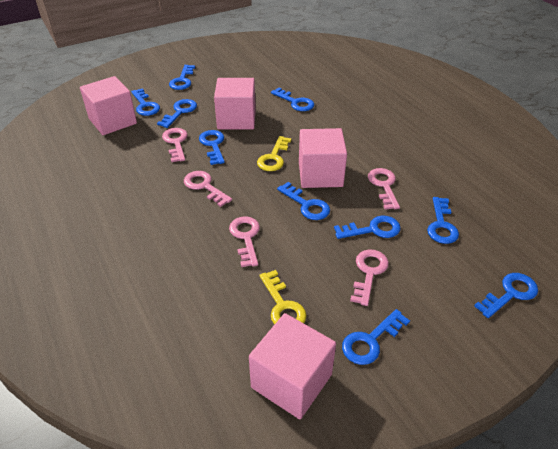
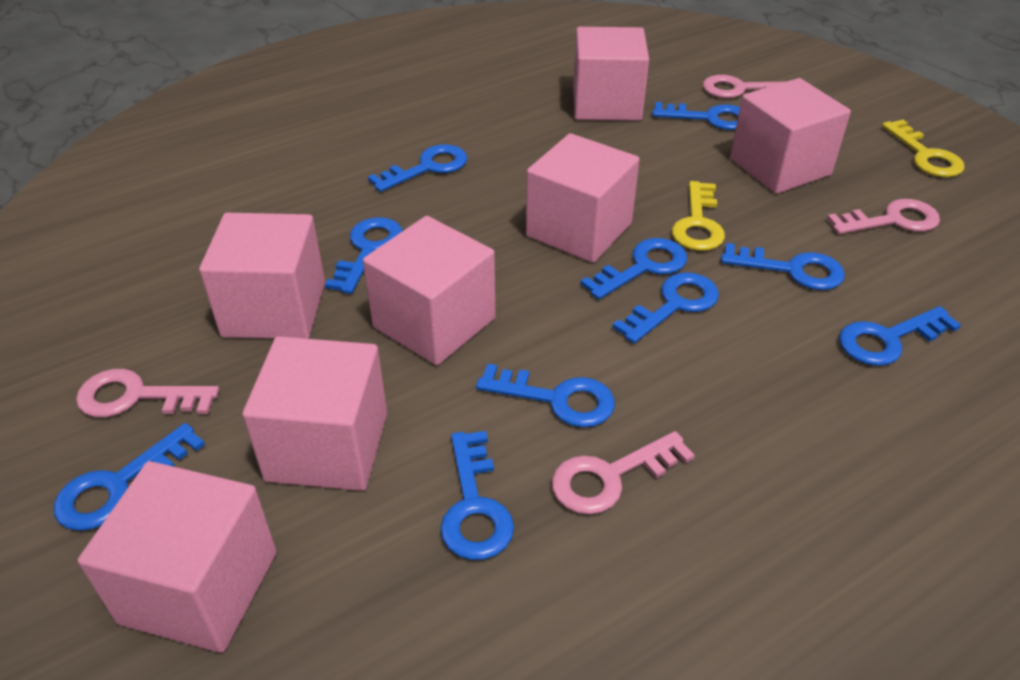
pink cube: [80,76,137,135] [214,78,256,129] [249,313,336,419] [299,128,347,188] = 4 -> [78,461,277,653] [199,213,325,339] [242,336,387,491] [363,216,495,365] [526,133,640,263] [573,27,649,121] [730,78,851,194] = 7
pink key: [162,128,188,162] [184,171,232,207] [229,216,260,267] [350,249,389,306] [368,168,400,210] = 5 -> [76,369,219,417] [552,431,695,515] [703,75,783,98] [827,199,940,234] = 4

